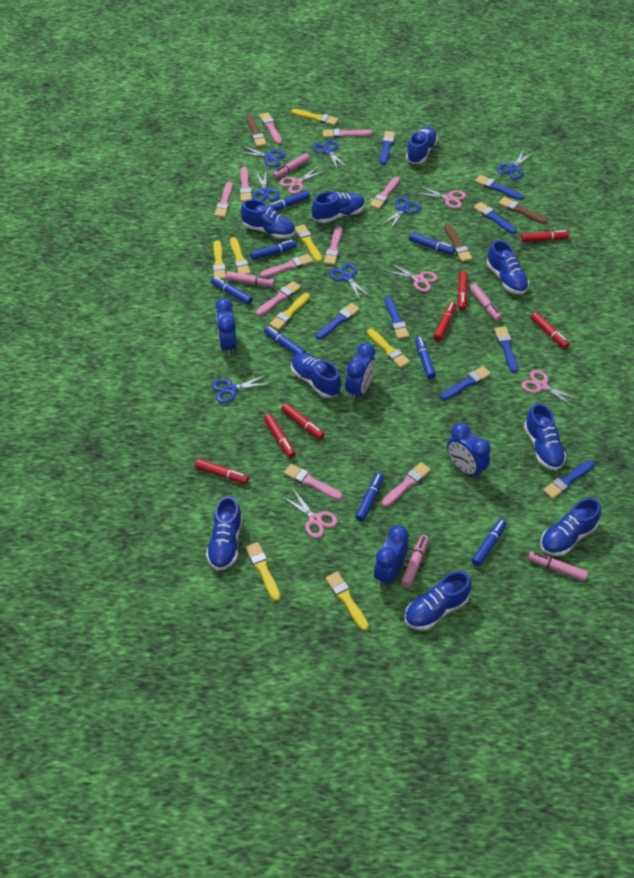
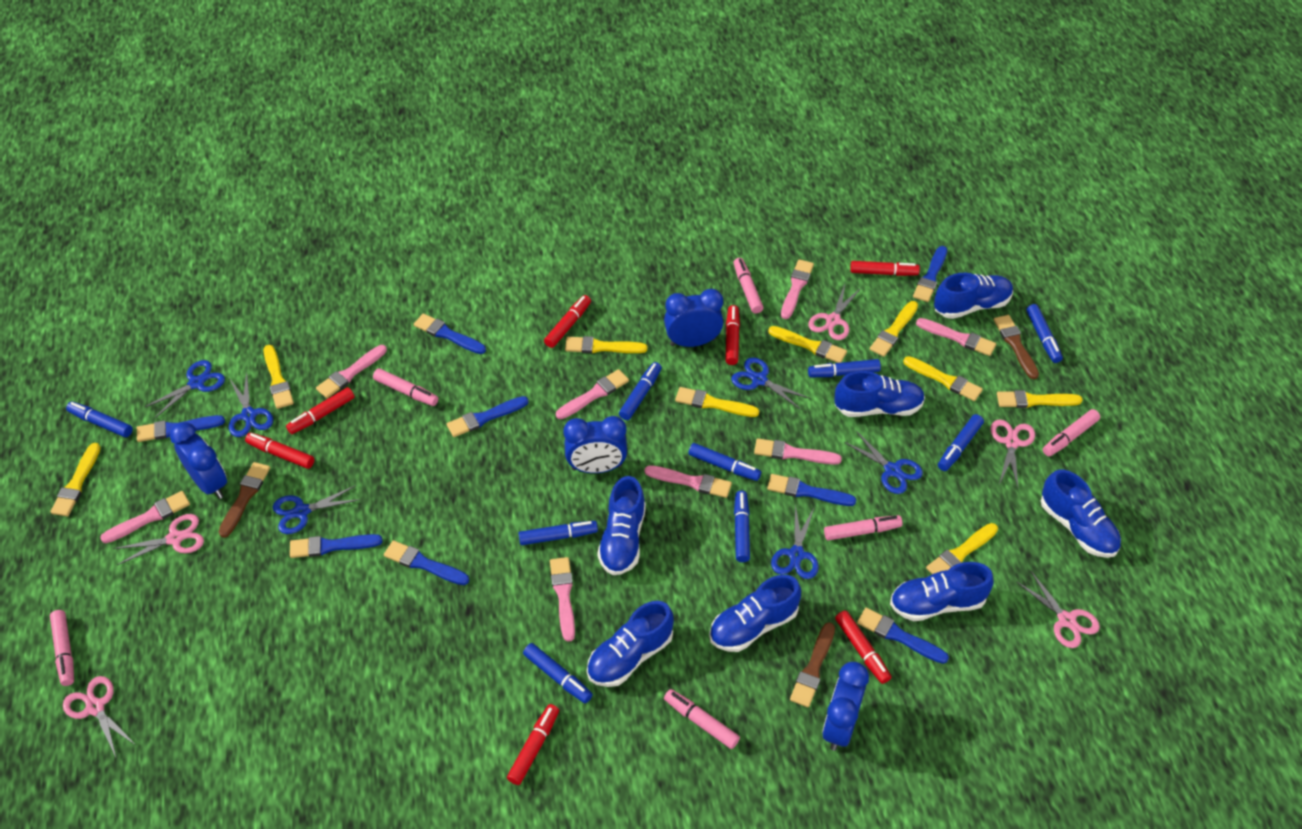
blue marker: [211,277,253,305] [250,240,297,260] [264,326,306,354] [268,190,310,211] [355,473,384,522] [409,232,455,255] [415,336,436,379] [472,519,507,567] = 8 -> [66,401,133,437] [519,521,598,545] [523,643,593,703] [619,362,662,420] [688,443,761,481] [734,491,750,562] [808,359,881,377] [938,414,984,471] [1026,304,1063,363] = 9
blue scissors: [212,374,271,403] [238,145,286,167] [253,172,280,202] [313,139,347,171] [329,263,370,300] [381,197,421,230] [497,150,534,179] = 7 -> [145,360,225,418] [229,371,273,437] [273,485,360,534] [731,357,810,410] [771,504,819,579] [844,431,923,494] = 6
blue shoe: [206,496,243,571] [241,199,295,239] [291,352,341,398] [312,191,365,223] [404,571,472,630] [406,126,438,164] [487,240,529,294] [524,403,567,471] [540,498,601,556] = 9 -> [587,601,674,687] [597,476,646,575] [709,575,801,652] [834,371,925,417] [890,562,994,621] [934,273,1013,319] [1041,470,1121,558] = 7
pink brush: [214,181,233,218] [240,167,252,202] [256,281,301,316] [259,112,282,144] [260,254,313,277] [284,464,343,500] [323,128,373,138] [324,226,342,265] [370,176,400,209] [382,462,431,507] = 10 -> [100,491,190,543] [316,345,387,398] [550,557,575,642] [556,369,629,419] [645,465,732,498] [754,438,842,465] [781,259,814,319] [916,318,996,356] = 8
pink marker: [226,271,275,287] [273,153,310,179] [401,535,429,587] [469,284,502,321] [528,551,588,581] = 5 -> [50,610,74,686] [373,368,438,406] [664,689,740,749] [733,258,763,314] [824,515,903,541] [1043,409,1100,456] = 6
yellow brush: [213,240,226,280] [230,237,251,274] [246,542,280,601] [269,293,310,330] [291,109,338,126] [295,224,322,262] [325,572,369,631] [367,329,410,368] = 8 -> [50,443,101,516] [263,345,294,409] [565,336,647,353] [675,387,759,417] [768,326,847,363] [870,301,918,357] [903,356,983,401] [926,523,998,574] [997,390,1083,408] = 9

